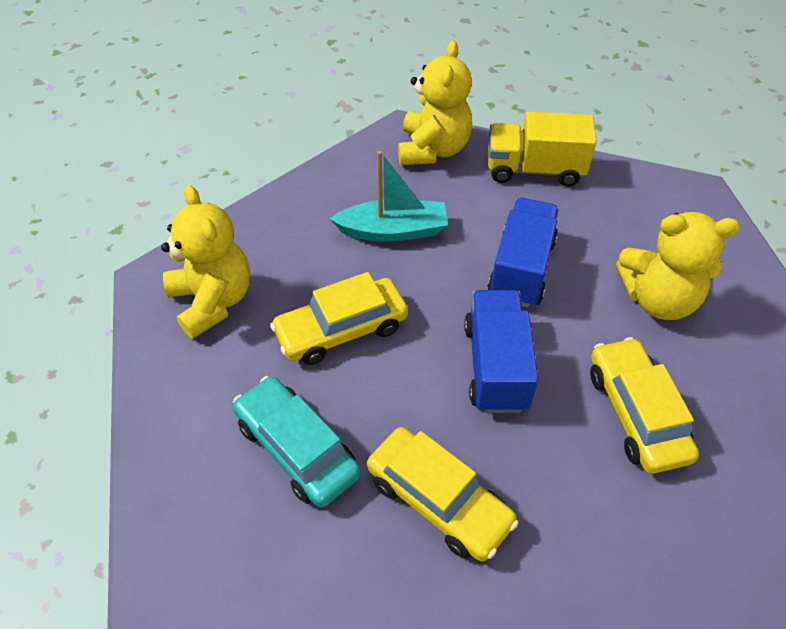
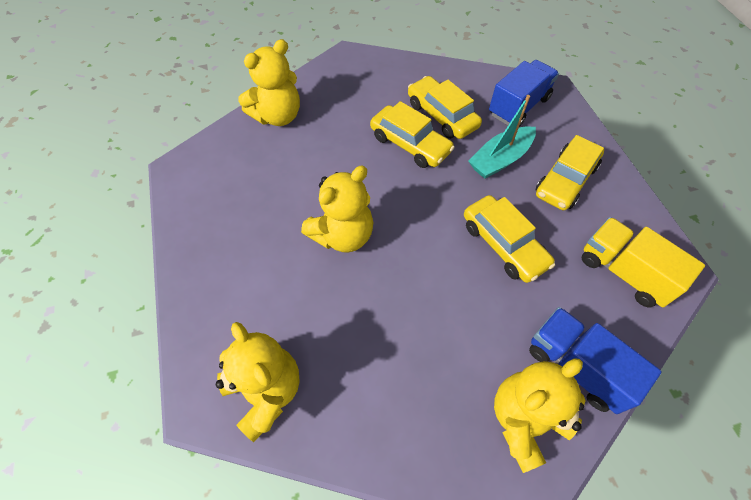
turquoise car: [233,376,361,508] = 1 -> none = 0
yellow car: [270,272,408,365] [367,427,519,562] [590,337,699,474] = 3 -> [370,101,455,168] [408,76,482,139] [464,195,555,283] [536,135,604,210] = 4
yellow teddy bear: [161,185,250,339] [398,40,472,165] [616,212,740,320] = 3 -> [216,322,300,442] [238,39,300,126] [301,166,373,252] [494,359,586,473] = 4

